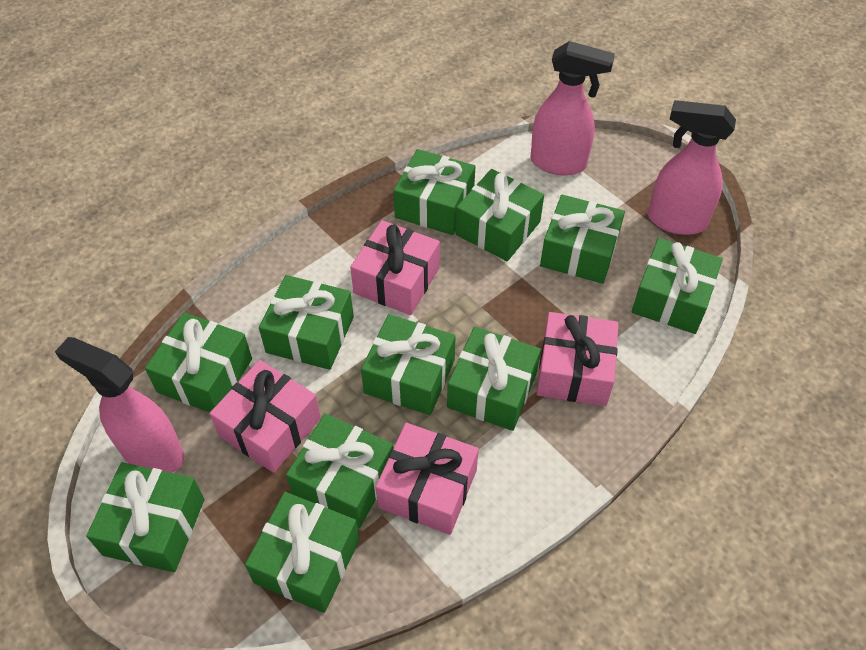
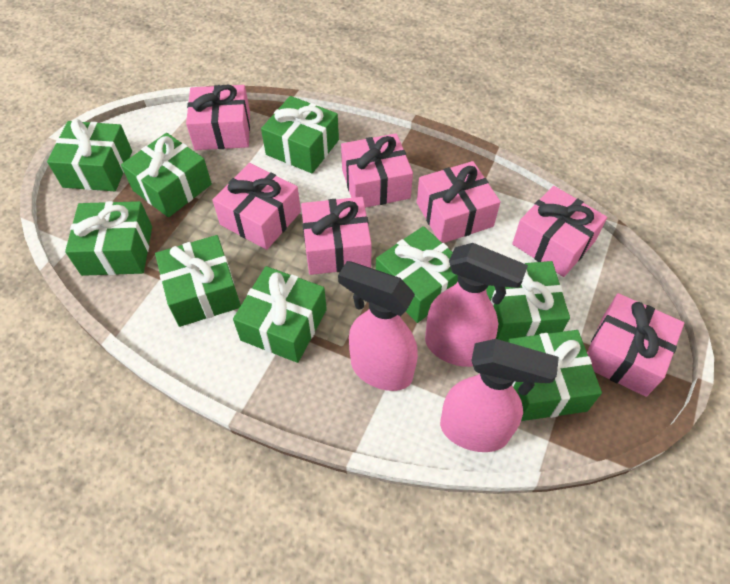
green gift: [86,462,205,572] [145,312,252,413] [245,492,360,613] [259,275,354,370] [286,414,393,528] [361,314,456,415] [393,149,475,235] [447,327,541,431] [455,169,544,261] [540,195,625,284] [632,238,723,334] = 11 -> [47,119,132,191] [65,201,152,276] [121,133,212,217] [155,235,241,327] [233,266,327,363] [261,96,339,173] [376,226,458,323] [486,261,570,342] [508,330,602,421] = 9
pink gift: [210,360,321,473] [350,220,440,315] [376,423,479,535] [536,312,619,406] = 4 -> [186,85,250,150] [212,163,301,250] [301,197,372,275] [341,133,413,208] [417,161,501,243] [512,186,607,277] [587,293,684,397] = 7

